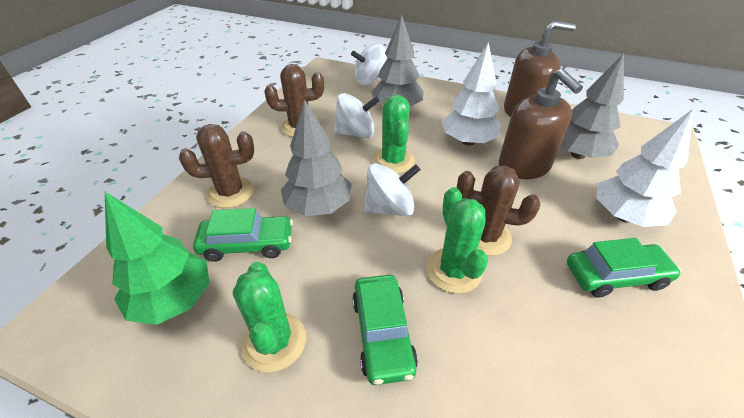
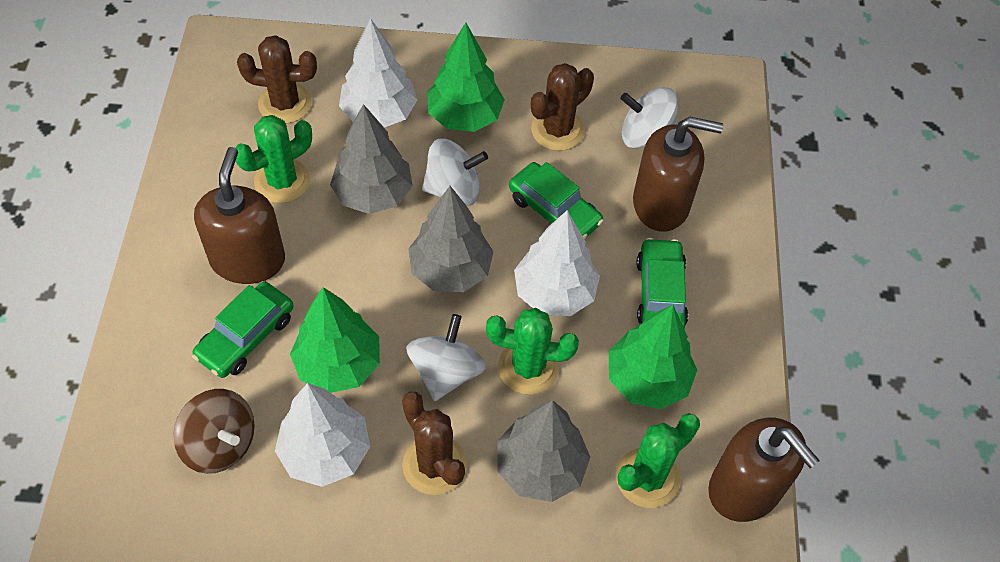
brown soap dispenser: [499,69,583,179] [504,21,576,117] = 2 -> [194,147,285,284] [633,117,723,232] [708,418,820,522] = 3
brown spinning top: none = 0 -> [173,389,255,474] = 1
green tree: [105,192,210,325] = 1 -> [290,287,380,393] [427,23,505,132] [609,305,697,409] = 3
white tree: [441,42,501,146] [597,109,693,227] = 2 -> [275,383,370,487] [339,18,417,127] [514,210,600,316] = 3

